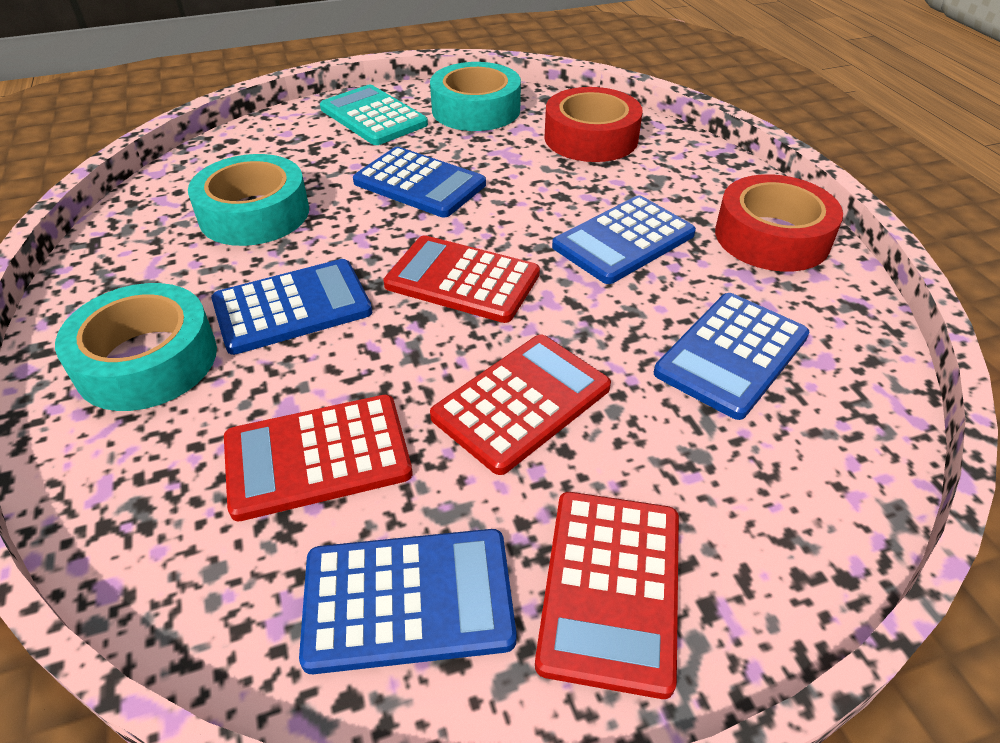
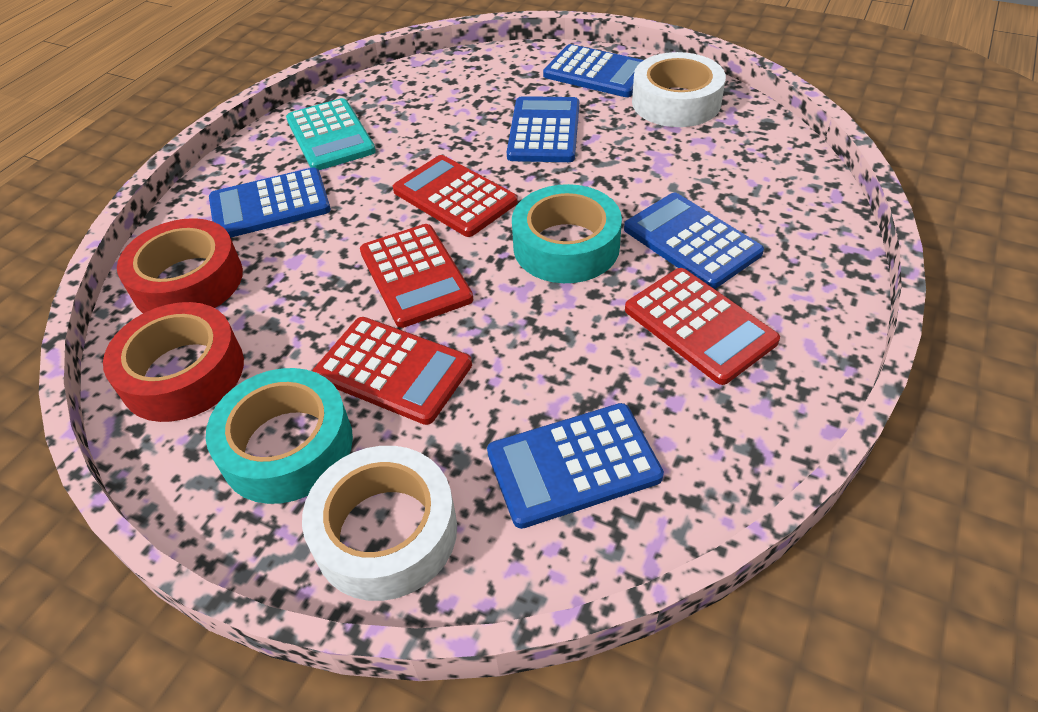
turquoise tape: [55,283,217,411] [188,154,309,246] [430,62,521,131] = 3 -> [206,368,353,504] [512,184,622,283] = 2
white tape: none = 0 -> [302,446,457,601] [632,52,726,127] = 2

